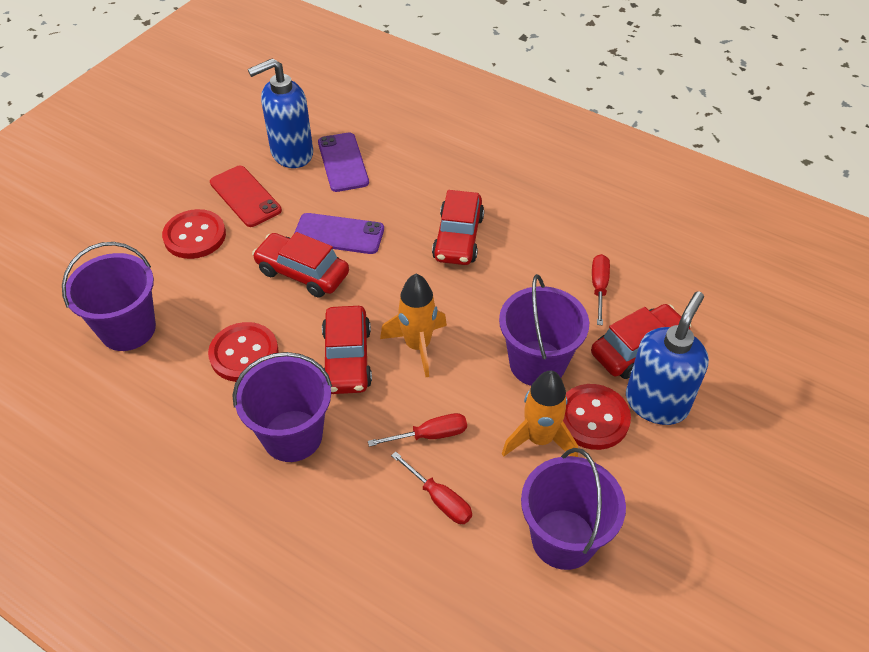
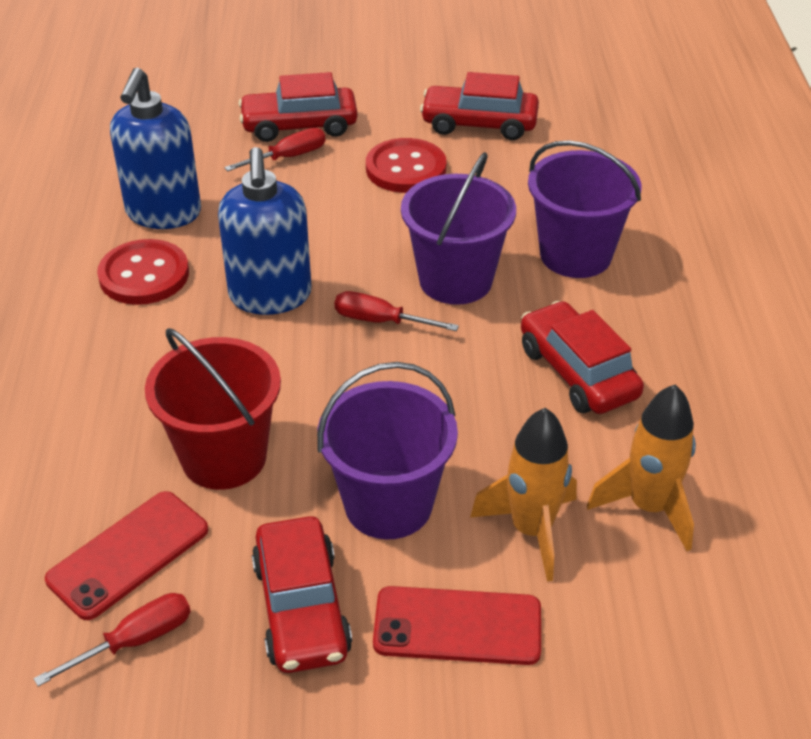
purple bucket: [62,242,156,351] [232,352,332,462] [499,274,589,386] [521,448,626,570] = 4 -> [317,362,458,540] [401,152,516,305] [528,140,641,278] = 3
purple phone: [294,213,384,254] [318,132,369,192] = 2 -> none = 0
red bucket: none = 0 -> [145,328,281,490] = 1
red button: [162,209,226,259] [208,322,279,382] [563,384,631,450] = 3 -> [97,239,189,305] [366,138,446,193] = 2
red phone: [210,166,282,227] = 1 -> [45,491,208,620] [373,586,541,665] = 2

